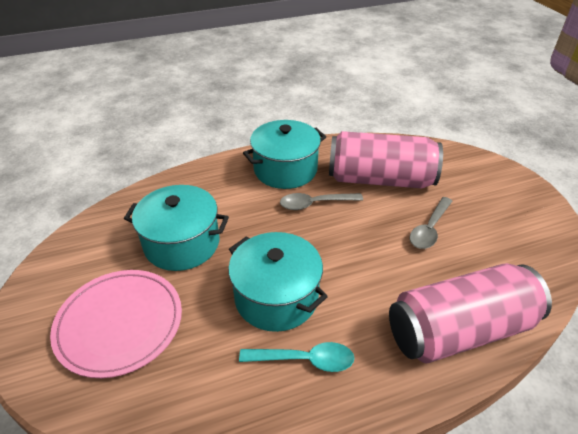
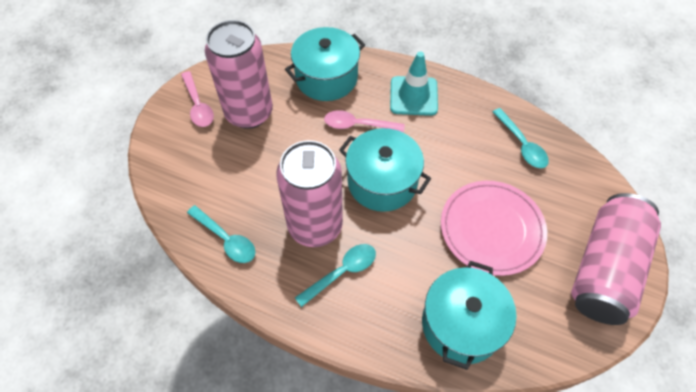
grey spoon: [280,193,363,210] [410,197,452,249] = 2 -> none = 0
pink can: [329,131,443,188] [389,263,552,364] = 2 -> [205,20,273,129] [276,140,343,247] [571,193,661,325] = 3
pink spoon: none = 0 -> [181,71,214,127] [324,110,405,132] = 2
turquoise spoon: [239,342,354,372] = 1 -> [187,205,255,263] [295,244,376,307] [493,108,549,168] = 3
turquoise traffic cone: none = 0 -> [390,52,438,116] = 1

